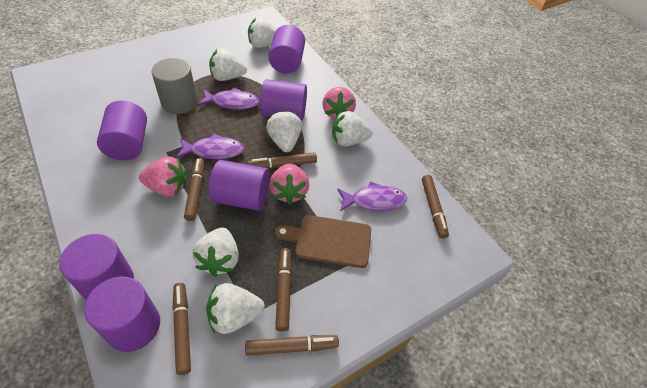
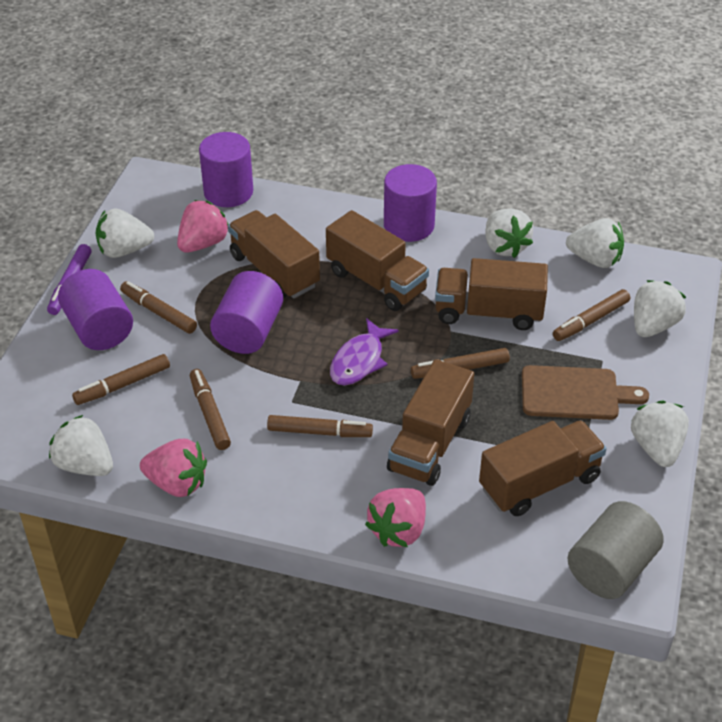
brown truck: none = 0 -> [228,210,320,299] [326,210,429,311] [387,359,474,486] [435,258,548,330] [479,420,606,516] = 5
purple cylinder: [59,234,134,300] [84,277,160,352] [97,101,147,160] [209,160,270,211] [260,79,307,121] [268,25,305,74] = 6 -> [58,269,133,350] [199,132,253,207] [210,271,283,354] [384,164,437,242] = 4
purple fish: [176,134,244,159] [198,88,260,109] [337,181,407,211] = 3 -> [330,318,399,385] = 1
purple marker: none = 0 -> [47,244,91,315] = 1

